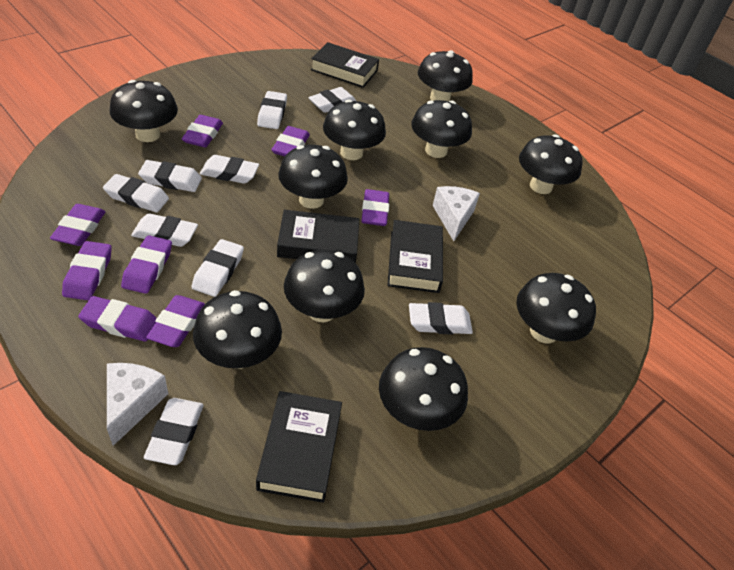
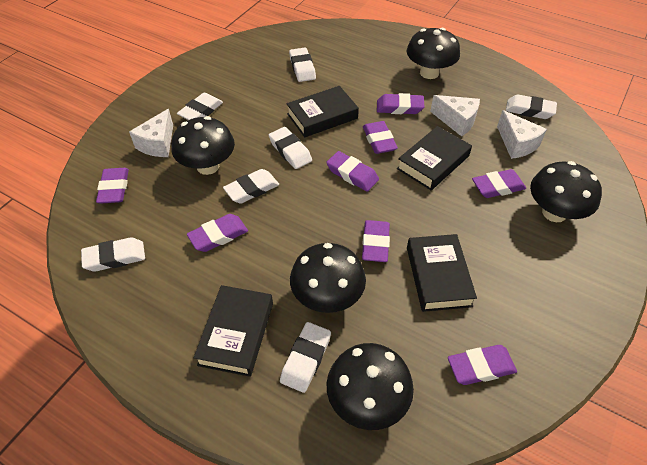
black mushroom: [110,80,178,142] [193,290,282,369] [278,145,348,209] [284,250,365,322] [323,99,386,160] [379,347,468,431] [411,100,472,158] [418,50,473,101] [516,273,596,343] [519,134,583,194] = 10 -> [171,116,235,175] [290,243,366,313] [327,343,414,430] [407,28,460,79] [530,161,602,222] = 5
white cheese: [107,363,168,446] [433,186,480,241] = 2 -> [129,109,173,157] [430,95,480,137] [497,110,547,159] = 3
white eraser: [103,174,169,212] [131,214,198,247] [138,160,202,192] [144,398,203,465] [192,239,244,297] [200,155,259,184] [257,91,287,129] [308,87,356,113] [409,302,473,335] = 9 -> [81,237,145,272] [177,93,223,120] [223,169,279,204] [269,127,312,169] [280,322,331,393] [289,48,316,82] [506,94,557,119] = 7

